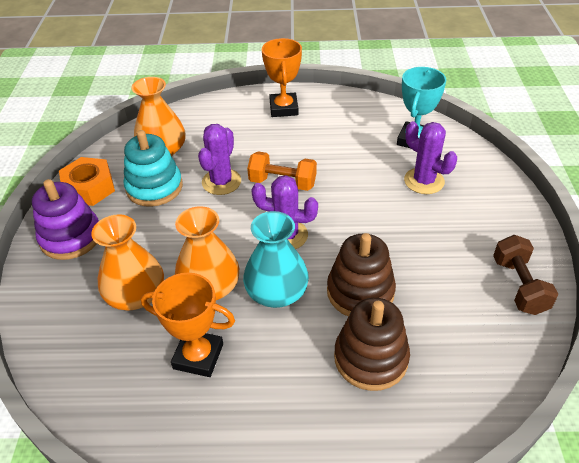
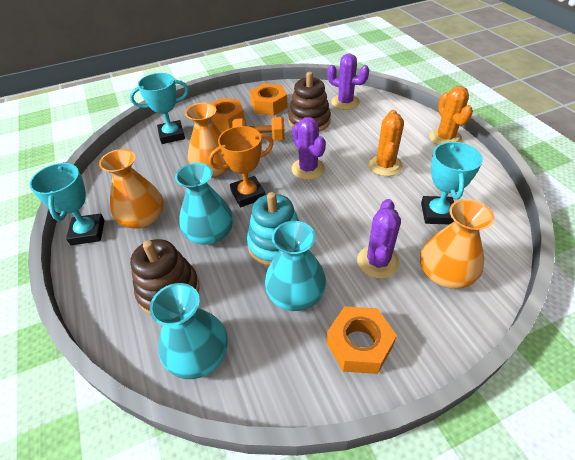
brown dumbbell: [493,235,558,315] = 1 -> none = 0
orange cactus: none = 0 -> [368,110,404,176] [429,86,473,145] = 2
orange nut: [59,157,115,206] = 1 -> [210,98,245,131] [250,83,288,116] [327,306,397,374] = 3
orange trophy: [141,273,235,377] [262,38,302,117] = 2 -> [209,126,274,207] = 1
purple stacking toy: [32,179,99,260] = 1 -> none = 0
turquoise trophy: [397,67,446,148] = 1 -> [29,162,105,245] [130,73,189,144] [421,141,483,225] = 3
turquoise vase: [243,211,309,308] = 1 -> [150,283,228,379] [175,163,233,245] [265,221,326,311] = 3

